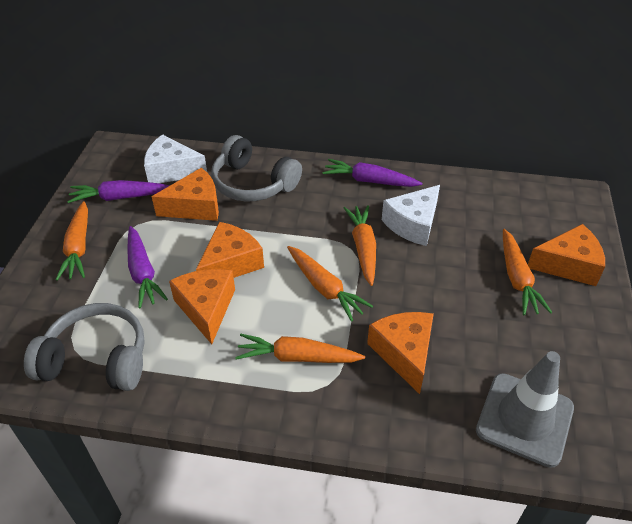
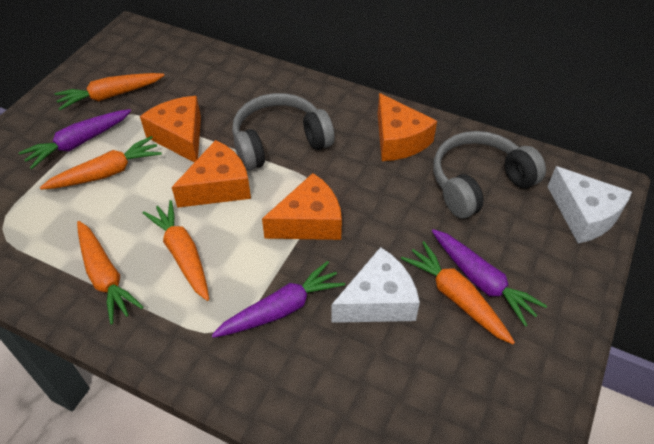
grey traffic cone: [476,351,574,468] = 1 -> none = 0
orange cheese: [152,168,219,221] [169,269,235,344] [196,222,264,278] [367,312,434,394] [528,224,605,286] = 5 -> [140,96,201,162] [172,140,251,208] [262,173,342,240] [378,93,437,161] = 4

